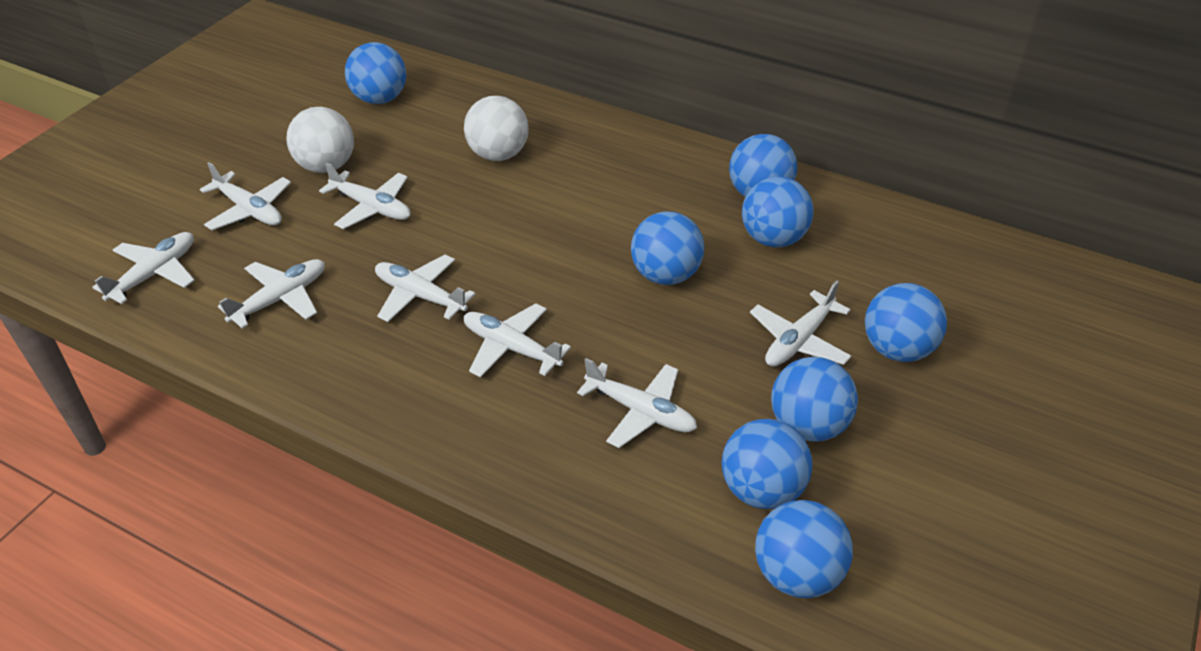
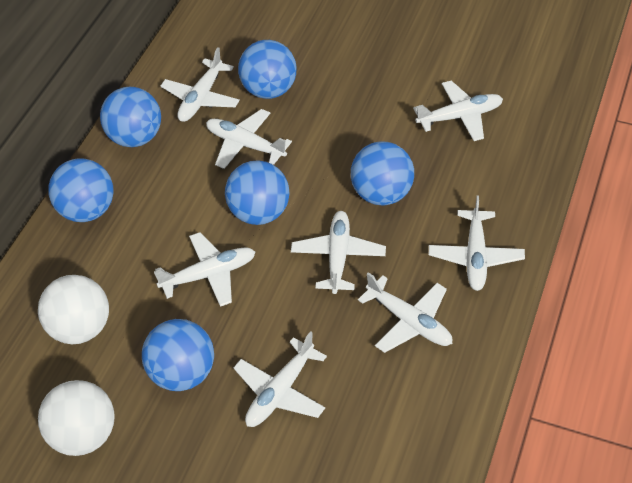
blue ball: [345,42,406,104] [631,211,704,285] [722,419,813,509] [729,134,797,197] [742,176,814,248] [755,500,853,598] [771,357,858,442] [865,283,947,362] = 8 -> [48,159,114,222] [100,87,161,147] [142,319,214,391] [225,161,289,225] [238,40,296,99] [351,142,414,205] = 6

